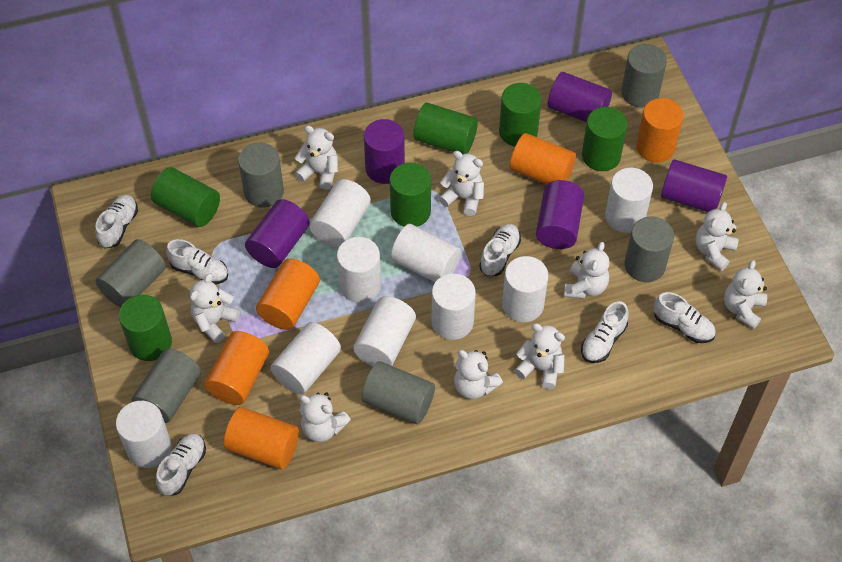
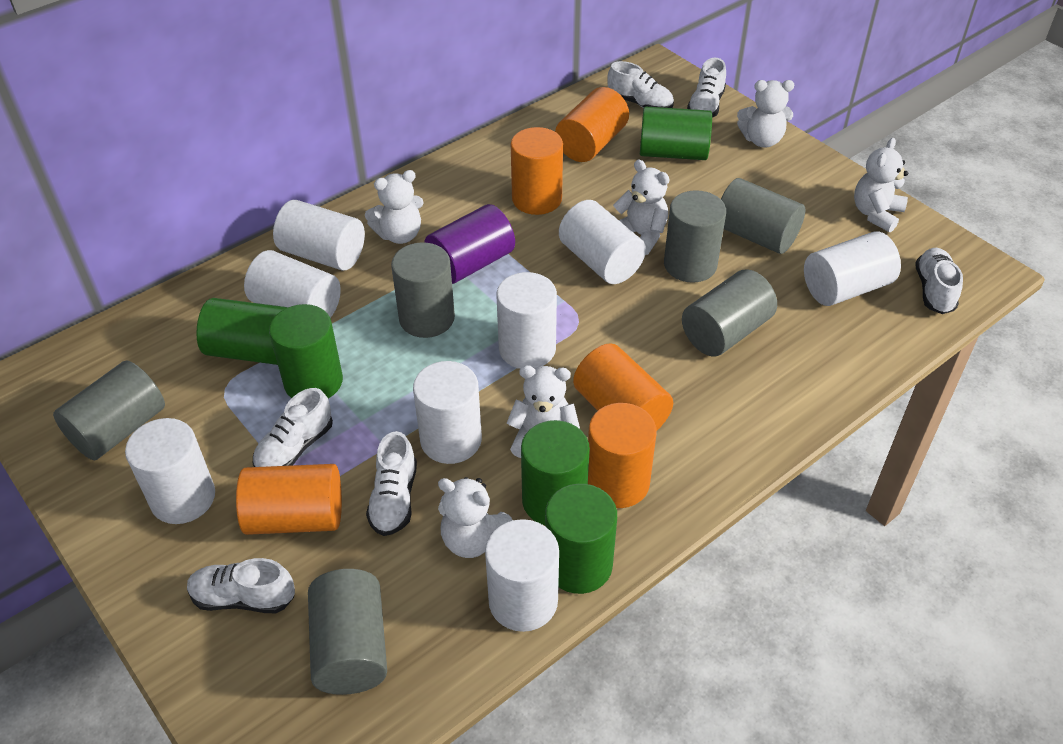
green cylinder: [119,295,172,361] [151,167,220,227] [390,162,431,227] [414,103,478,154] [499,83,542,146] [582,107,627,171] = 6 -> [196,298,288,365] [269,304,343,399] [521,420,590,525] [545,484,617,594] [640,107,712,160] = 5
purple cylinder: [245,199,310,268] [364,119,405,184] [536,180,584,249] [548,72,612,122] [661,159,727,212] = 5 -> [424,204,515,284] = 1
white cylinder: [116,401,172,468] [270,322,341,395] [309,179,371,248] [337,237,381,303] [353,296,416,366] [391,224,461,282] [432,273,476,340] [502,256,548,322] [605,168,653,233] = 9 -> [125,418,215,524] [244,250,341,318] [273,200,365,271] [413,361,482,464] [485,519,559,632] [496,272,557,369] [559,200,646,284] [804,231,901,306] = 8
white teddy bear: [190,273,240,343] [295,125,338,190] [299,392,351,442] [439,151,484,216] [454,350,503,399] [515,323,565,389] [564,242,610,299] [696,202,739,271] [724,260,767,329] = 9 -> [365,170,424,244] [438,477,513,558] [506,365,580,458] [613,160,670,255] [737,80,794,148] [854,138,908,232] = 6

